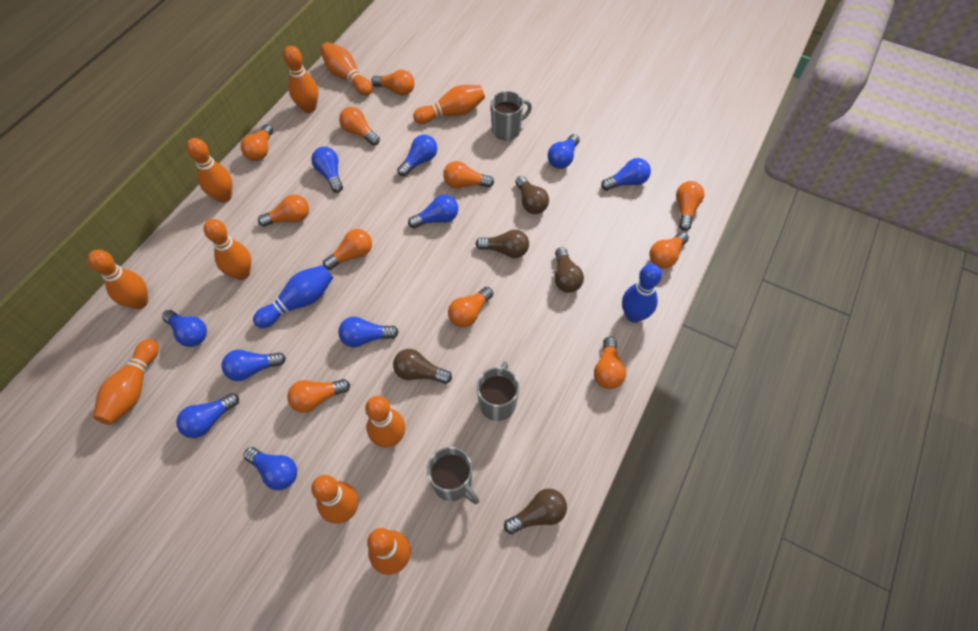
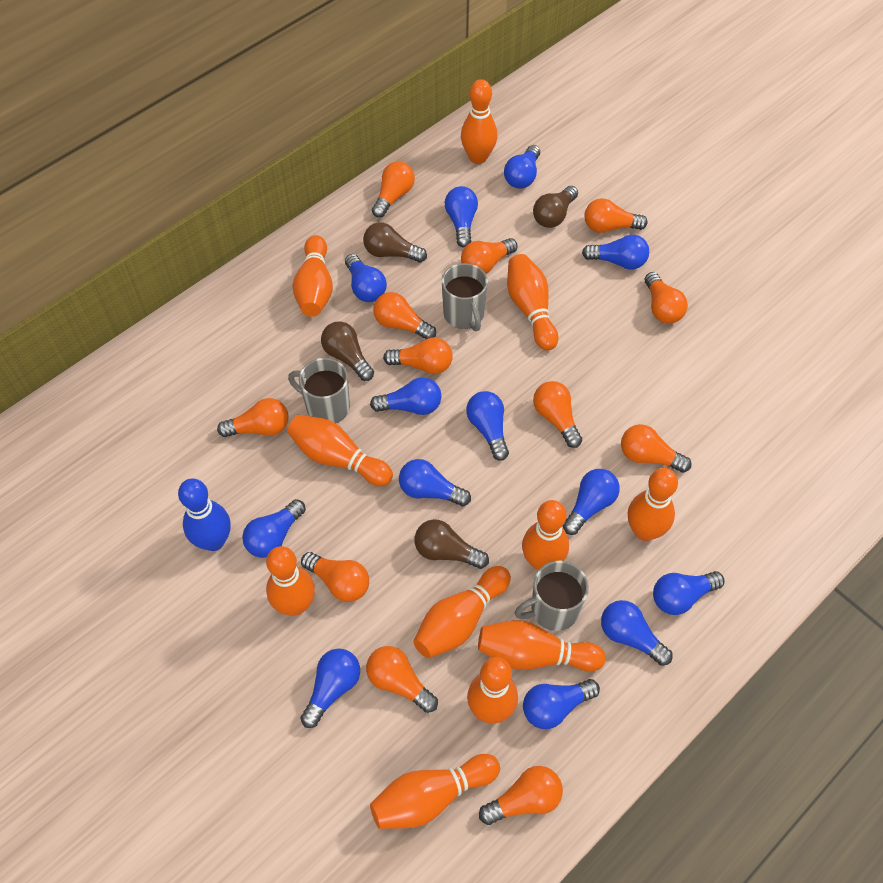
blue bowling pin: [253,265,333,328] [622,264,662,323] = 2 -> [178,479,231,551] = 1
blue light bulb: [162,310,207,347] [176,393,239,438] [222,350,286,381] [243,447,297,490] [311,147,343,193] [338,317,399,347] [397,135,437,176] [408,195,458,228] [548,134,580,169] [601,158,651,191] = 10 -> [242,499,306,558] [300,649,360,728] [345,254,387,302] [370,377,441,415] [399,459,471,506] [445,186,478,247] [466,391,509,461] [504,145,540,189] [523,679,600,729] [563,469,620,535] [582,235,649,270] [601,600,672,666] [653,571,724,615] = 13
brown light bulb: [393,349,452,384] [476,230,529,258] [504,489,567,534] [515,176,549,214] [554,247,584,293] = 5 -> [321,321,374,381] [363,222,427,262] [415,519,489,569] [533,186,578,228] = 4
orange bowling pin: [88,250,148,309] [93,339,159,425] [186,138,232,203] [204,219,251,280] [283,46,318,113] [311,475,358,524] [320,42,373,96] [365,396,405,448] [367,528,411,575] [413,85,485,124] = 10 -> [266,546,315,616] [287,415,393,486] [292,235,333,317] [370,754,500,829] [413,566,511,658] [461,79,498,164] [467,657,518,724] [478,620,606,672] [507,254,558,351] [522,500,569,571] [628,468,678,541] = 11
orange light bulb: [241,124,273,161] [258,195,309,227] [287,379,350,413] [323,229,372,270] [339,107,380,146] [371,70,415,96] [443,161,494,188] [448,287,493,327] [594,337,626,389] [649,232,689,268] [676,181,704,231] = 11 -> [217,398,288,437] [301,552,369,602] [366,646,438,713] [372,161,415,218] [373,292,436,339] [383,338,453,374] [461,238,517,274] [479,766,563,825] [533,381,582,448] [584,198,648,233] [621,424,692,473] [645,272,688,324] = 12

